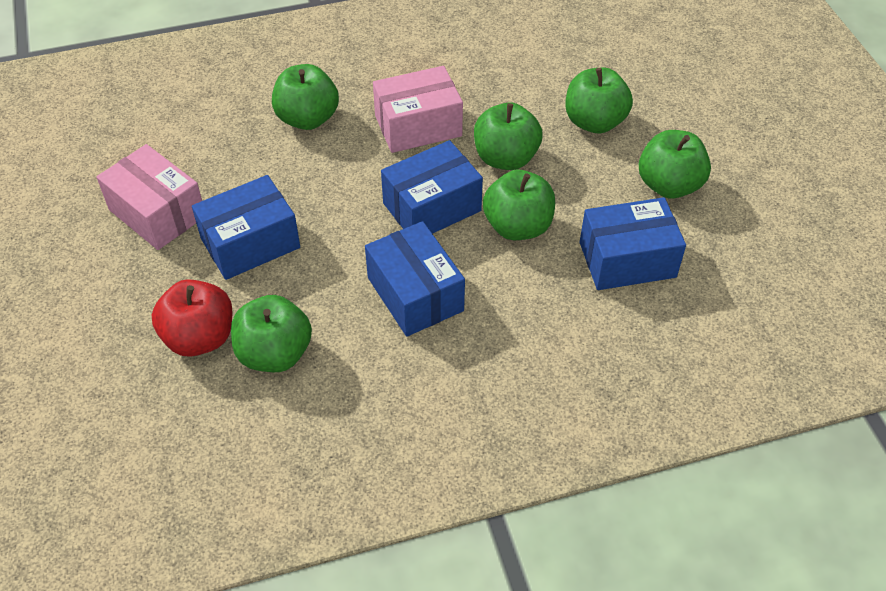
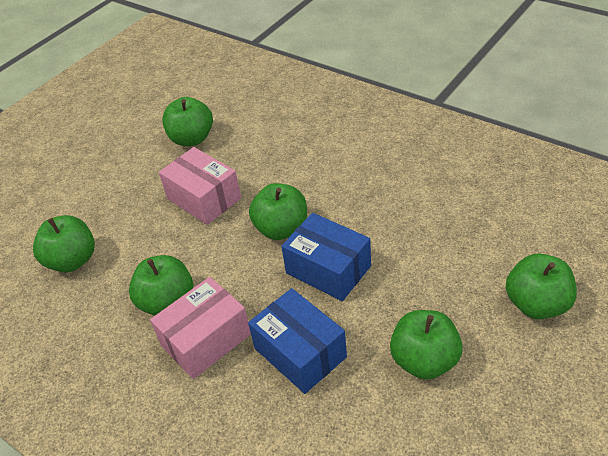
blue box: [192,175,300,280] [365,221,465,337] [381,140,483,234] [580,197,686,290] = 4 -> [248,288,347,394] [281,213,371,301] = 2
red apple: [152,279,233,357] = 1 -> none = 0

